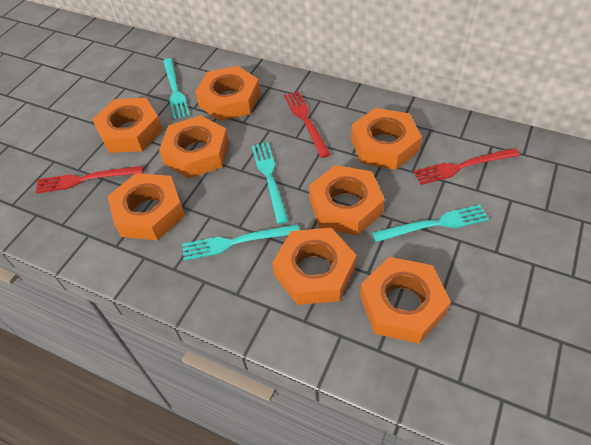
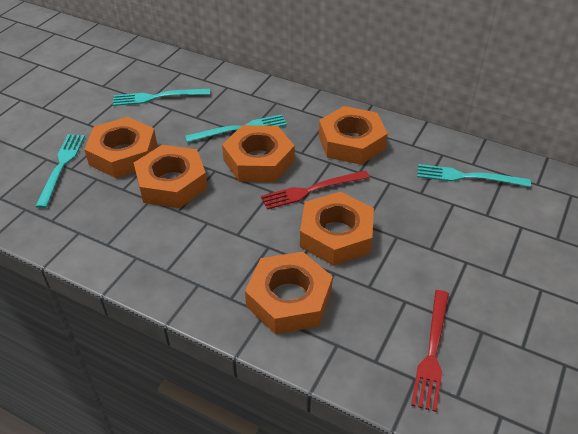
orange nut: [92,98,163,153] [108,173,185,240] [159,115,229,179] [195,66,260,121] [272,228,357,305] [309,165,385,236] [351,108,422,170] [360,257,451,344] = 8 -> [84,117,157,178] [134,145,208,208] [222,125,295,182] [245,252,333,334] [300,191,374,266] [319,106,388,165] = 6
red fork: [36,166,143,193] [284,91,331,158] [413,148,520,185] = 3 -> [261,170,370,210] [411,290,449,412] = 2

